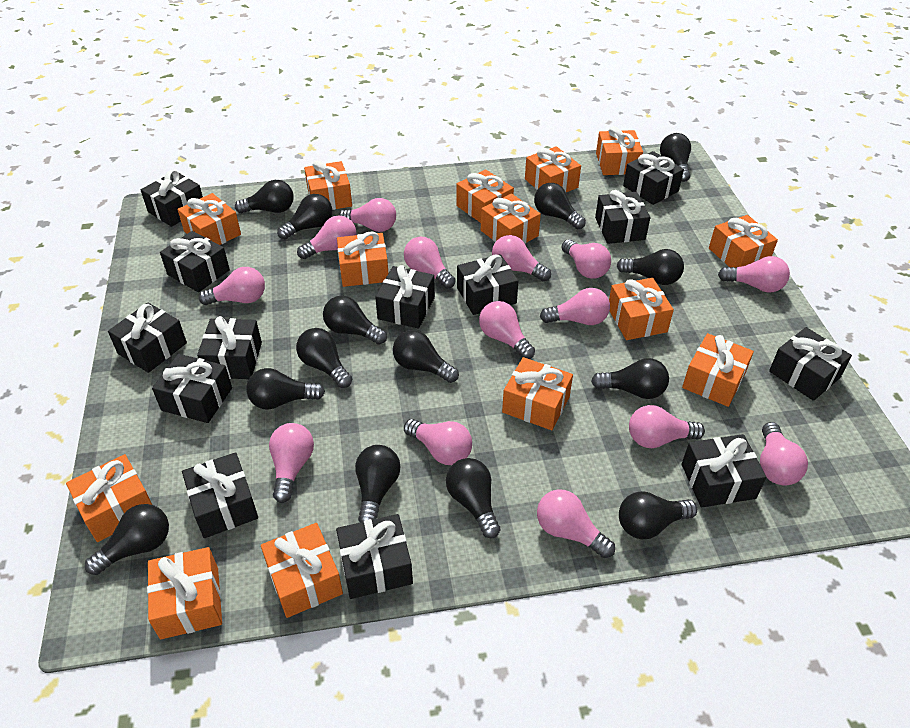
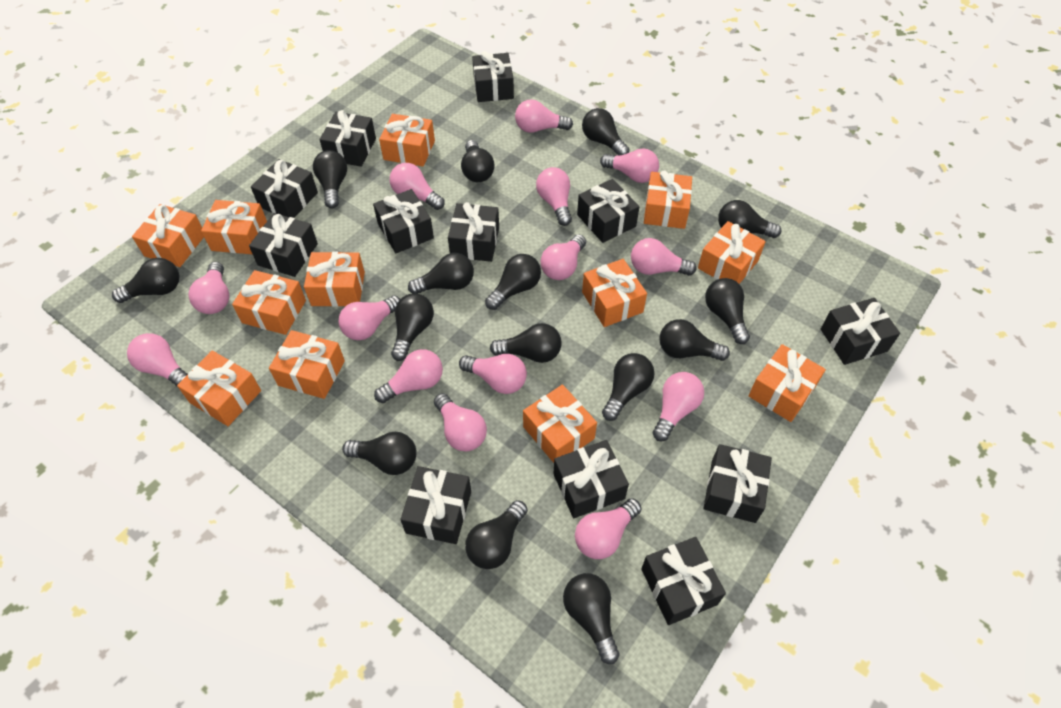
black gift: [108,303,187,373] [141,170,203,227] [152,354,232,423] [160,231,230,292] [182,452,258,538] [197,316,262,379] [336,514,413,599] [375,265,435,329] [457,254,518,315] [595,190,650,244] [623,151,684,205] [682,434,767,507] [769,327,852,401] = 13 -> [249,213,318,277] [251,159,318,218] [319,110,376,167] [373,189,434,253] [400,466,471,544] [448,202,499,262] [472,51,514,102] [553,440,629,518] [577,179,639,243] [641,537,726,625] [704,444,772,523] [821,298,900,365] = 12
black light bulb: [85,504,169,575] [235,180,294,213] [246,368,325,410] [277,194,332,239] [296,328,352,388] [323,296,387,345] [355,445,400,522] [393,330,459,383] [446,458,500,538] [534,183,586,229] [591,358,669,399] [617,249,684,285] [619,491,697,539] [660,133,691,182] = 14 -> [112,258,180,303] [313,150,347,208] [342,432,417,475] [391,293,434,361] [408,253,474,294] [461,140,495,182] [465,500,528,569] [485,254,541,310] [490,323,562,363] [563,573,620,664] [582,108,630,155] [602,353,654,421] [660,319,730,361] [705,278,750,344] [718,200,782,238] = 15
orange gift: [66,454,152,542] [147,547,222,639] [177,193,241,245] [261,523,343,618] [304,161,352,210] [337,231,388,287] [456,169,514,223] [481,193,541,244] [502,357,573,430] [525,146,581,192] [596,126,643,175] [609,278,674,340] [682,333,754,407] [709,215,778,268] = 14 -> [132,204,204,267] [177,350,261,426] [201,200,267,254] [232,270,306,335] [269,330,345,399] [304,252,365,307] [379,114,435,167] [523,384,597,463] [582,259,647,327] [644,171,692,229] [698,221,766,284] [749,344,826,422] = 12

